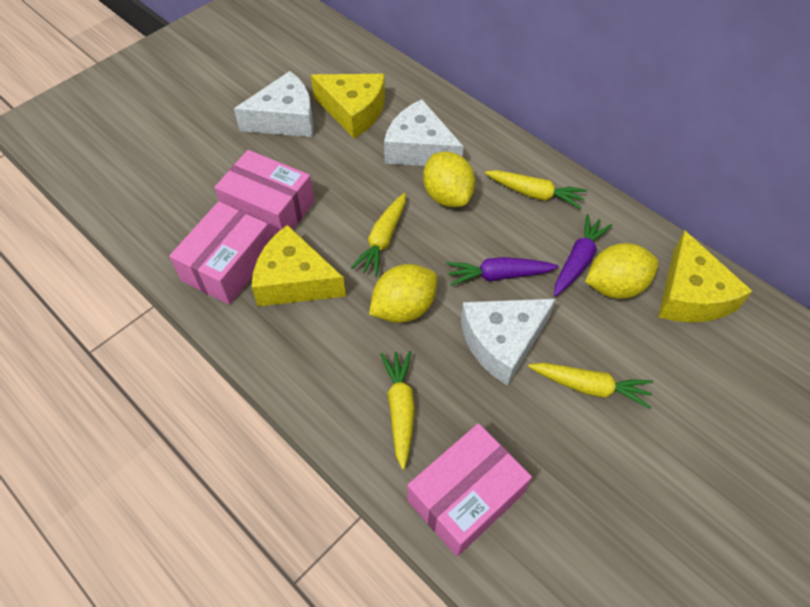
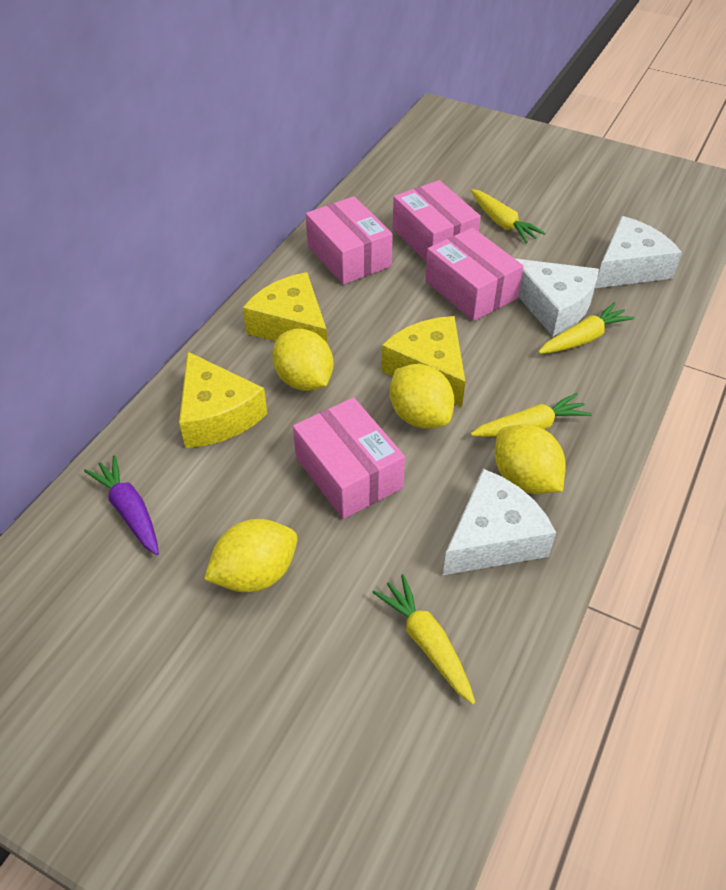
pink box: [169,201,272,305] [214,150,315,236] [407,423,532,557] = 3 -> [293,397,405,519] [306,196,393,285] [393,180,481,262] [425,228,524,321] = 4
purple carrot: [446,257,558,286] [554,214,612,296] = 2 -> [84,455,159,555] = 1
yellow lemon: [369,264,437,323] [423,152,475,207] [585,243,658,299] = 3 -> [204,519,297,592] [272,329,333,391] [390,364,454,429] [495,424,566,494] = 4

